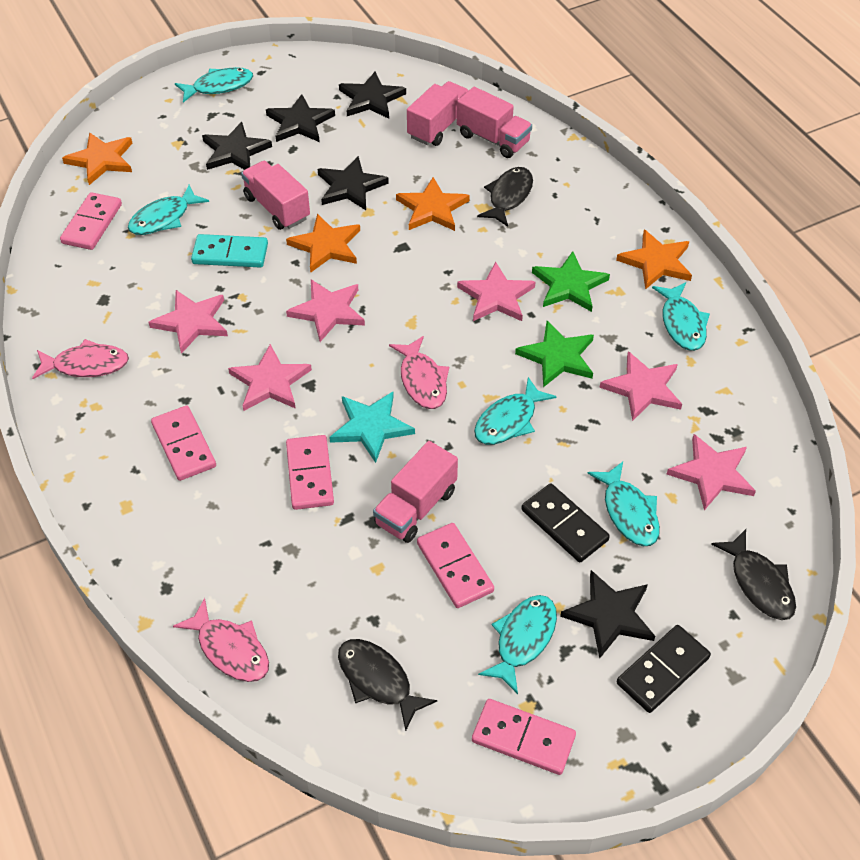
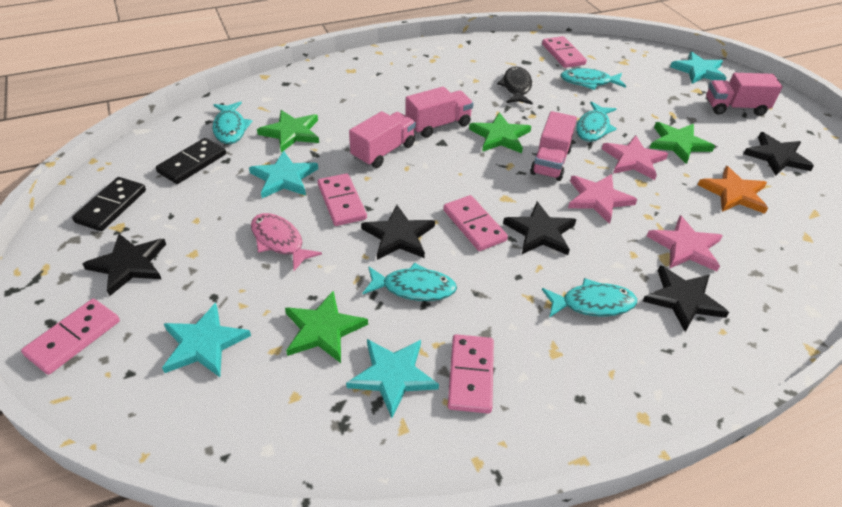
black fish: [338,639,437,731] [477,167,533,227] [711,529,796,620] = 3 -> [497,66,533,105] = 1
green star: [515,321,594,387] [532,251,610,312] = 2 -> [257,110,319,152] [285,290,368,363] [469,112,531,153] [650,122,715,164] = 4
orange star: [62,132,133,185] [286,214,360,273] [396,177,470,231] [616,229,692,289] = 4 -> [698,166,768,214] = 1
pink fish: [32,339,129,379] [173,598,269,682] [389,336,449,409] = 3 -> [251,213,322,271] = 1
pink star: [149,290,228,354] [228,344,312,411] [286,279,365,342] [457,262,535,321] [599,351,682,421] [667,434,756,510] = 6 -> [568,174,637,224] [602,135,668,180] [647,215,723,271] = 3
turquoise domino: [191,234,268,268] = 1 -> none = 0
turquoise fish: [128,185,209,235] [175,67,253,103] [474,377,557,445] [478,595,557,694] [587,462,660,546] [652,282,710,351] = 6 -> [212,101,252,144] [363,263,457,301] [542,278,637,318] [560,68,626,90] [576,102,617,142] = 5
turquoise star: [329,392,415,463] = 1 -> [162,303,251,377] [249,151,318,198] [346,339,439,418] [670,51,726,84] = 4

